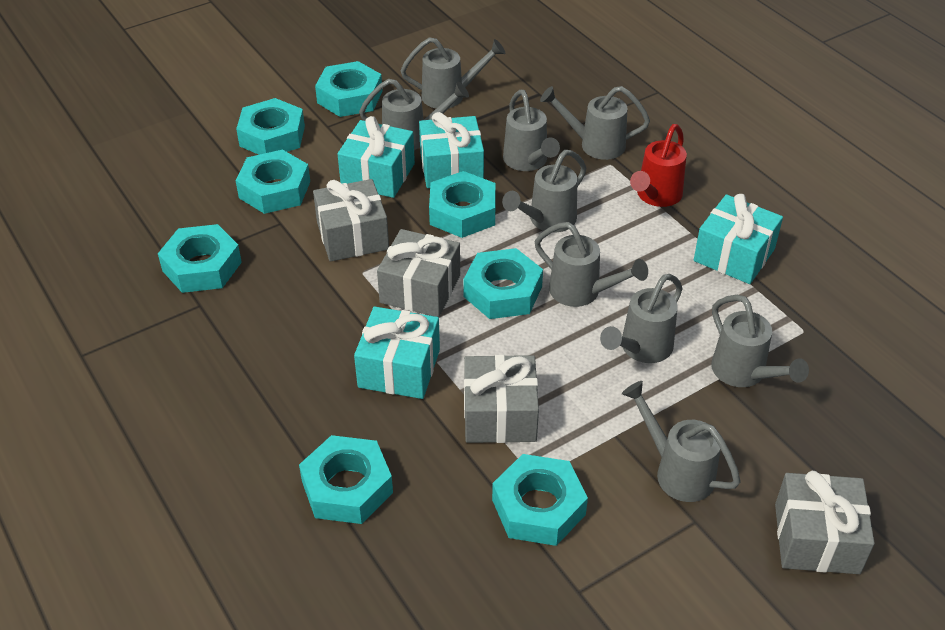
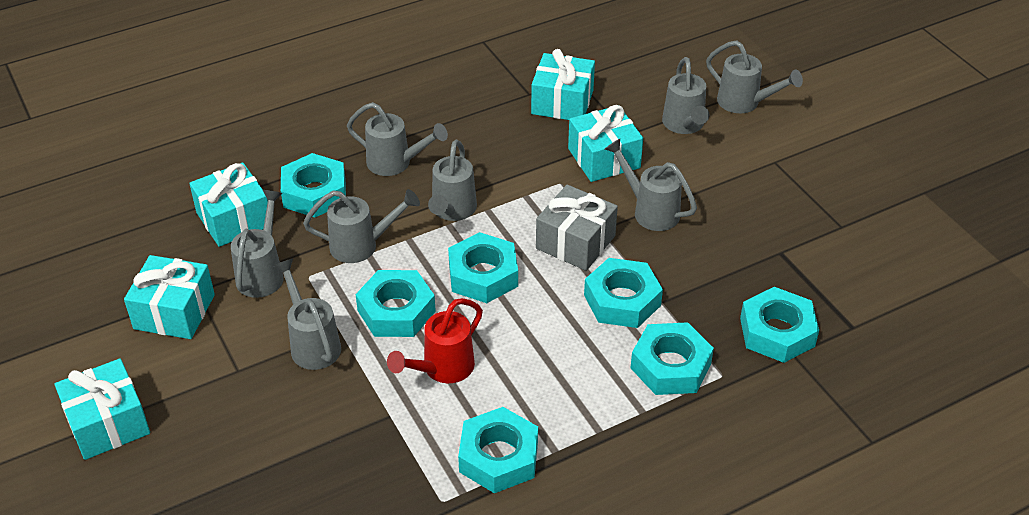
grey gift: [313,179,389,262] [377,229,460,317] [464,355,539,443] [775,471,875,574] = 4 -> [536,185,618,271] = 1
grey watering can: [359,79,469,150] [401,37,505,108] [502,150,586,232] [503,90,560,171] [535,222,648,307] [540,86,650,160] [600,274,682,363] [622,381,741,502] [711,295,809,387] = 9 -> [231,190,284,298] [274,258,341,370] [303,189,420,263] [347,102,448,176] [428,140,477,221] [605,139,697,231] [662,57,709,134] [706,40,803,113] = 8
turquoise gift: [337,116,415,198] [354,306,440,399] [419,112,484,188] [694,194,783,284] = 4 -> [54,358,150,460] [124,255,215,339] [189,163,268,247] [531,49,595,120] [568,105,643,182] = 5
turquoise nut: [158,224,242,293] [236,98,305,155] [236,149,310,214] [299,435,393,524] [315,61,383,117] [429,171,495,238] [463,248,543,319] [492,454,588,546] = 8 -> [281,153,346,218] [355,270,436,337] [448,232,518,303] [458,407,538,493] [584,258,663,328] [631,322,714,395] [740,287,819,363] = 7

